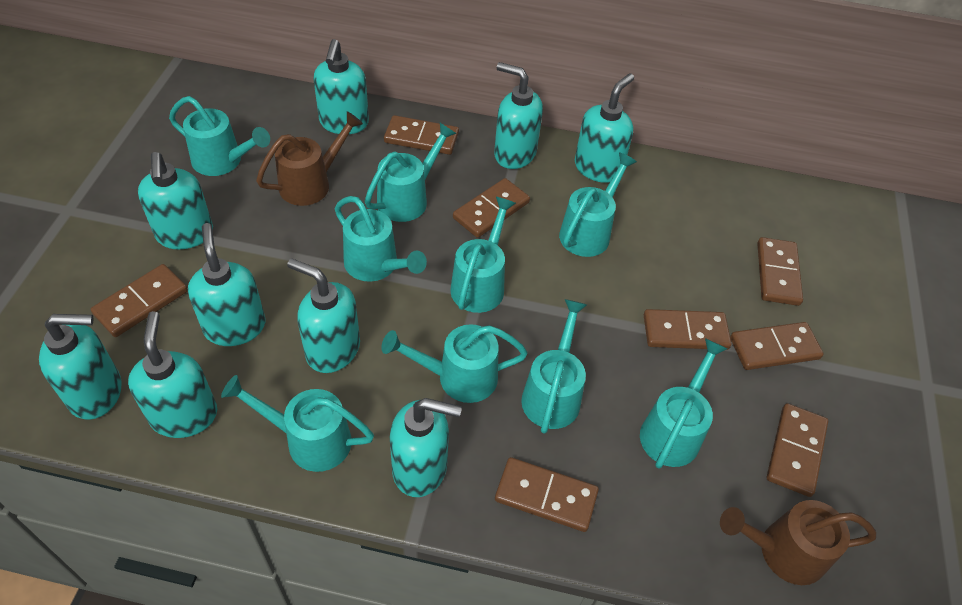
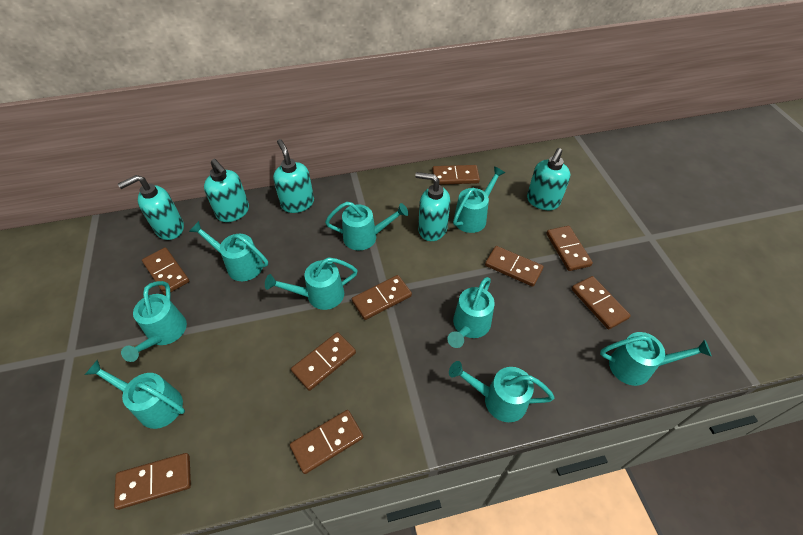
brown domino: [91,264,188,337] [384,115,459,155] [453,178,530,238] [495,457,599,532] [644,309,732,350] [730,322,824,370] [757,237,803,306] [767,403,828,497] = 8 -> [114,453,191,510] [142,247,189,295] [290,410,363,474] [291,332,356,391] [352,275,412,320] [432,165,480,185] [485,246,544,287] [546,226,593,271] [571,276,631,329] = 9
brown watering can: [256,111,363,206] [720,500,876,585] = 2 -> none = 0
turquoise soap dispenser: [39,314,122,420] [128,311,217,438] [138,152,213,249] [188,223,265,346] [287,258,360,373] [313,39,369,134] [390,398,462,497] [494,62,543,169] [575,73,634,183] = 9 -> [118,175,184,240] [204,159,249,222] [273,139,314,213] [415,172,450,241] [527,148,571,210] = 5

